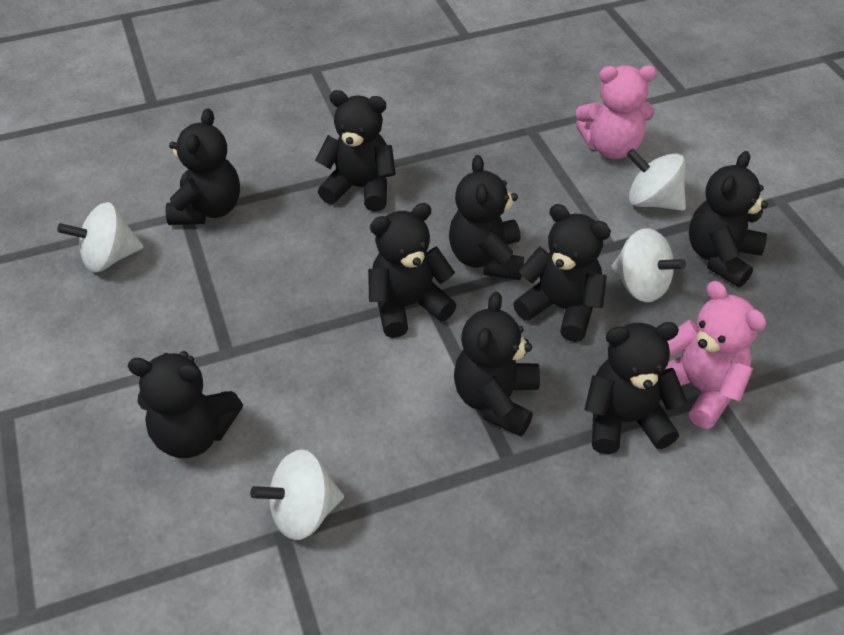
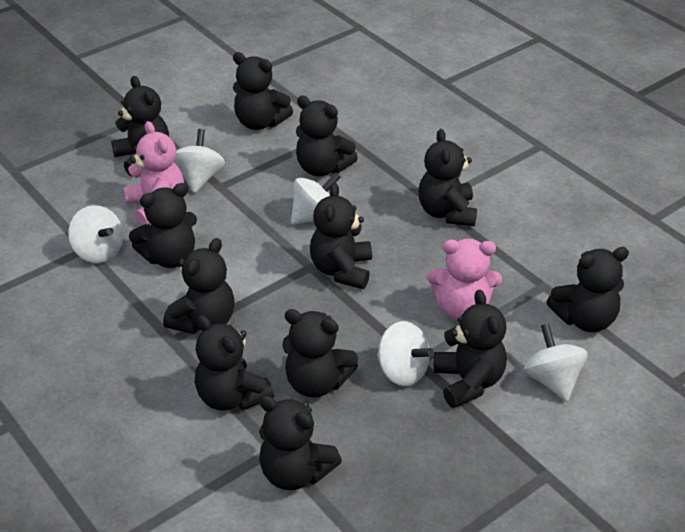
black teddy bear: [128,351,243,458] [165,108,240,225] [315,90,396,212] [368,203,457,338] [449,155,524,280] [454,292,540,437] [513,204,611,342] [584,322,687,454] [689,151,768,287] = 9 -> [111,76,169,177] [129,183,197,268] [163,238,235,334] [195,315,274,411] [233,52,293,130] [259,395,342,490] [283,309,358,398] [296,95,358,177] [310,183,372,289] [418,129,477,226] [434,290,507,408] [546,247,629,332] = 12
white spinning top: [57,202,143,272] [250,449,344,540] [611,228,686,302] [627,149,686,211] = 4 -> [68,205,123,263] [174,129,225,193] [291,172,341,225] [377,321,434,386] [524,323,588,402] = 5

